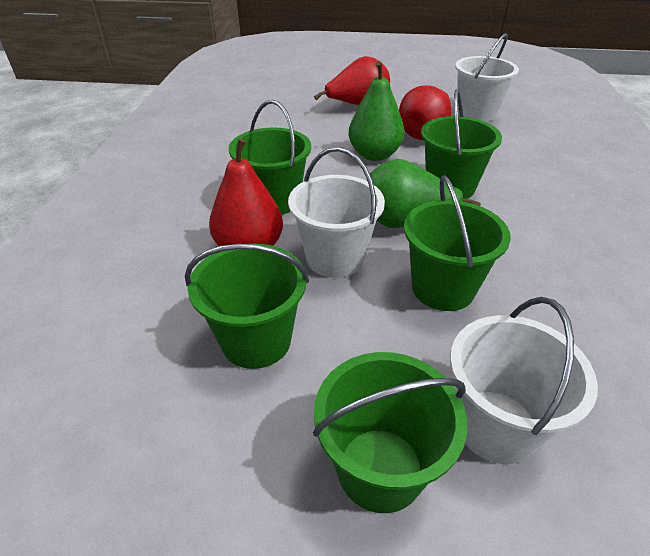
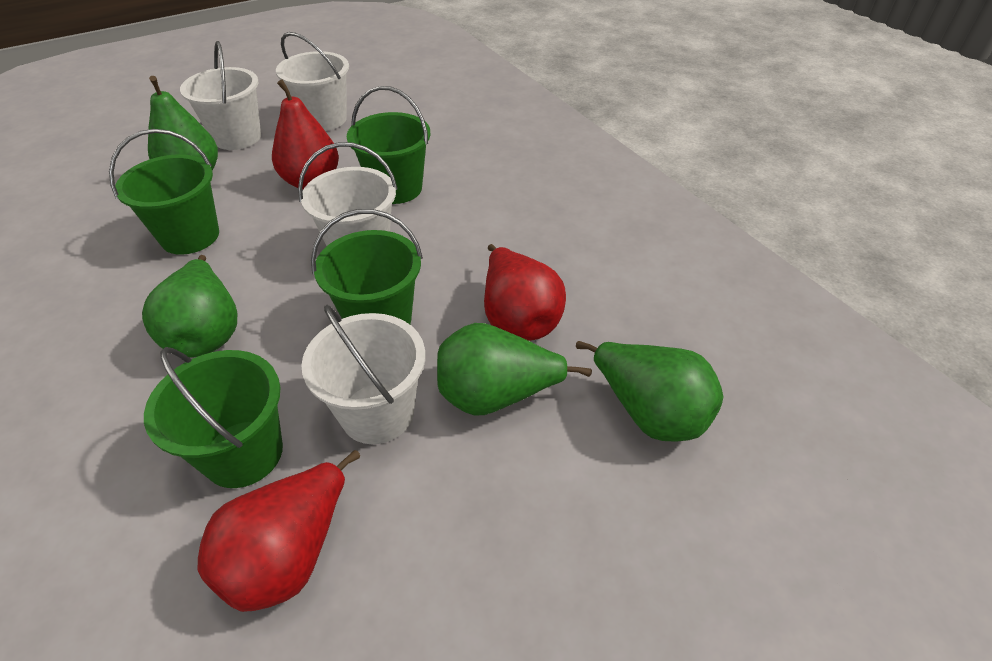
green bucket: [185,243,309,369] [229,100,311,215] [313,352,467,513] [404,175,511,311] [421,89,502,199] = 5 -> [109,129,219,255] [144,347,283,488] [311,209,423,324] [347,86,430,204] = 4
green pear: [349,61,405,161] [370,159,481,228] = 2 -> [142,255,237,358] [148,76,218,171] [437,323,592,416] [576,341,723,442] = 4
white bucket: [288,147,385,278] [450,297,598,464] [455,33,519,122] = 3 -> [180,41,261,150] [276,32,349,131] [298,142,397,246] [301,304,425,444] = 4

